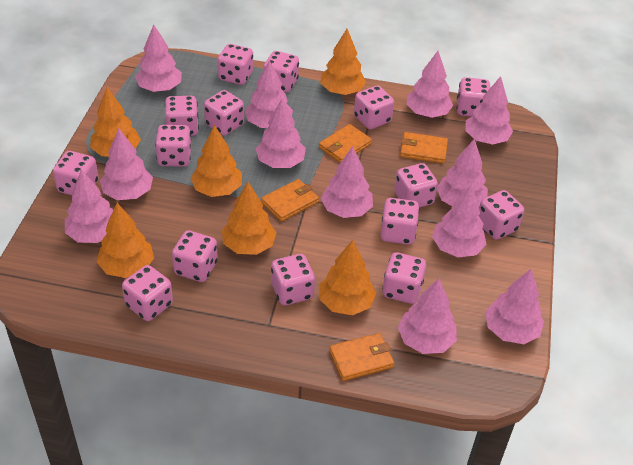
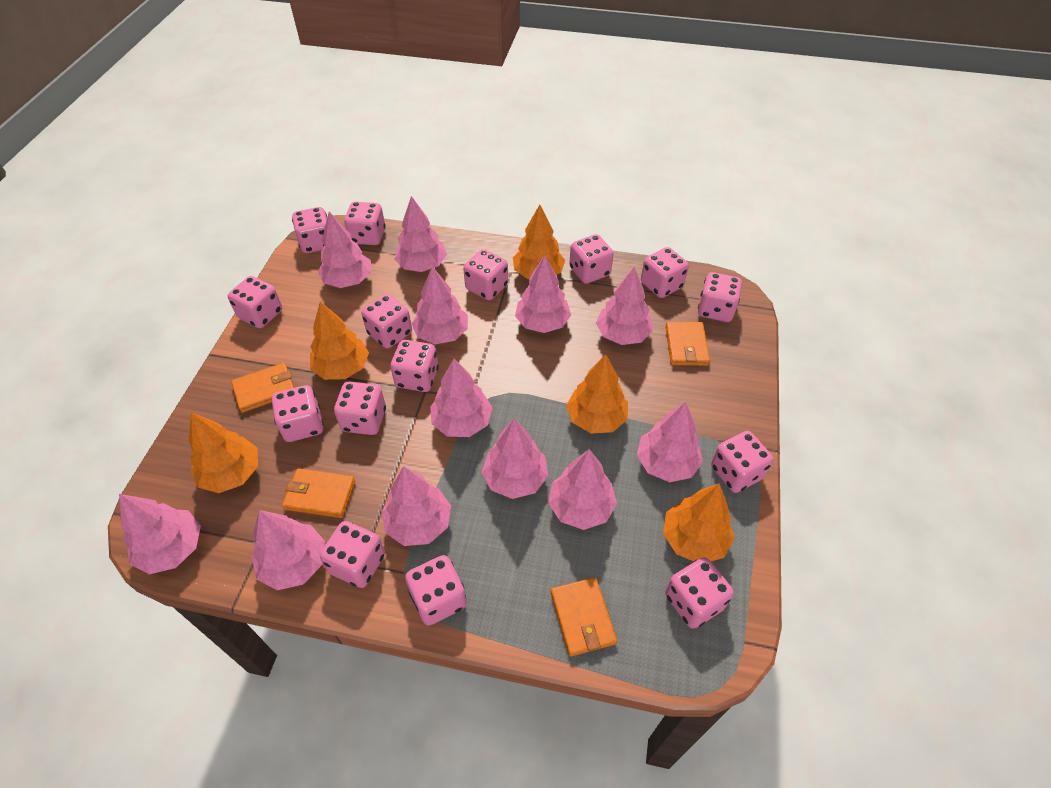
orange tree: [90,87,141,157] [97,203,154,278] [190,125,242,197] [222,182,277,255] [319,240,376,315] [320,29,366,95] = 6 -> [189,412,258,493] [310,302,369,380] [513,205,565,279] [566,354,628,434] [663,483,735,561] = 5

